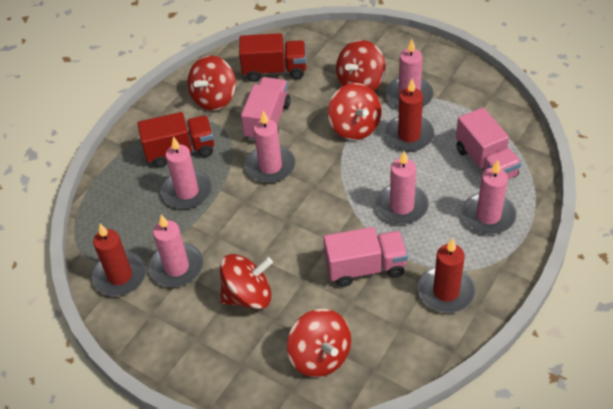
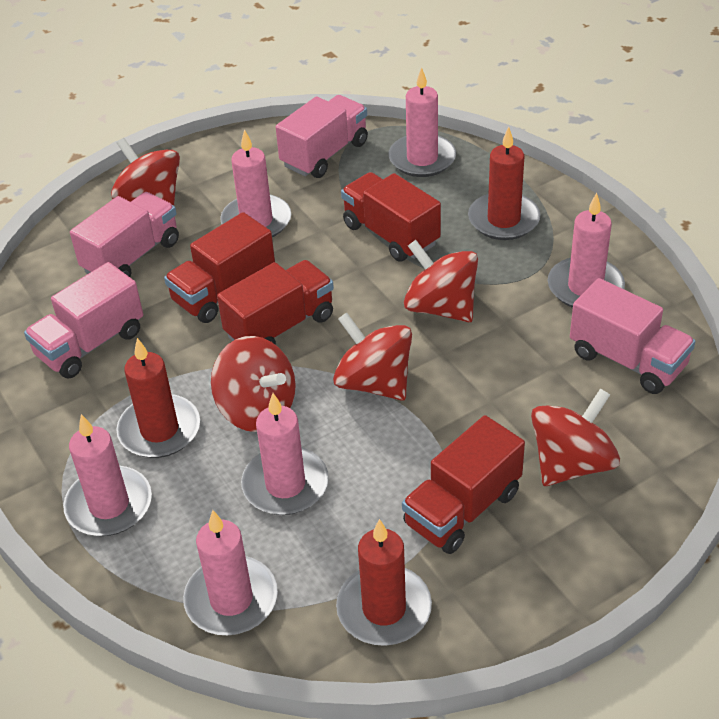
pink truck: [241,77,291,141] [323,227,408,287] [456,107,521,179] = 3 -> [24,262,143,378] [70,192,179,277] [276,95,368,178] [570,278,696,394] = 4
red truck: [138,112,214,168] [239,33,306,82] = 2 -> [164,212,275,323] [217,260,334,345] [341,172,441,262] [402,415,525,554] = 4

